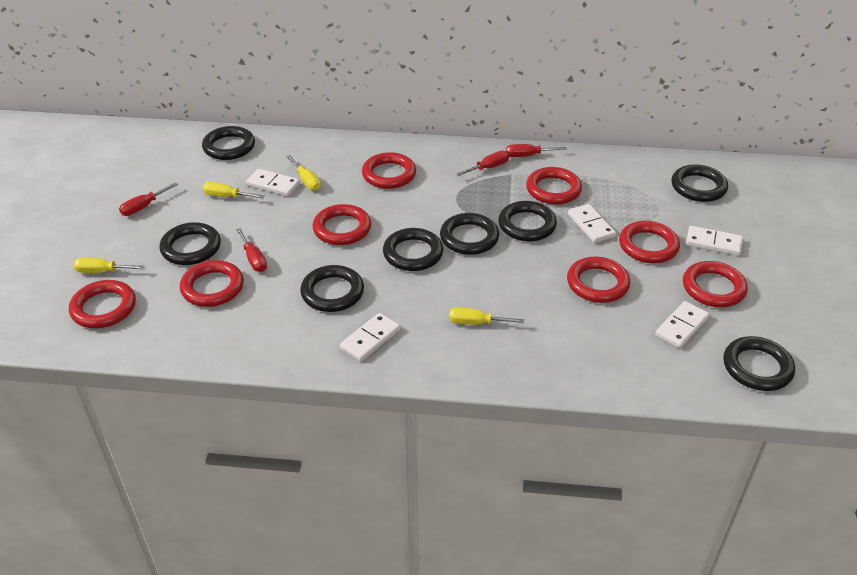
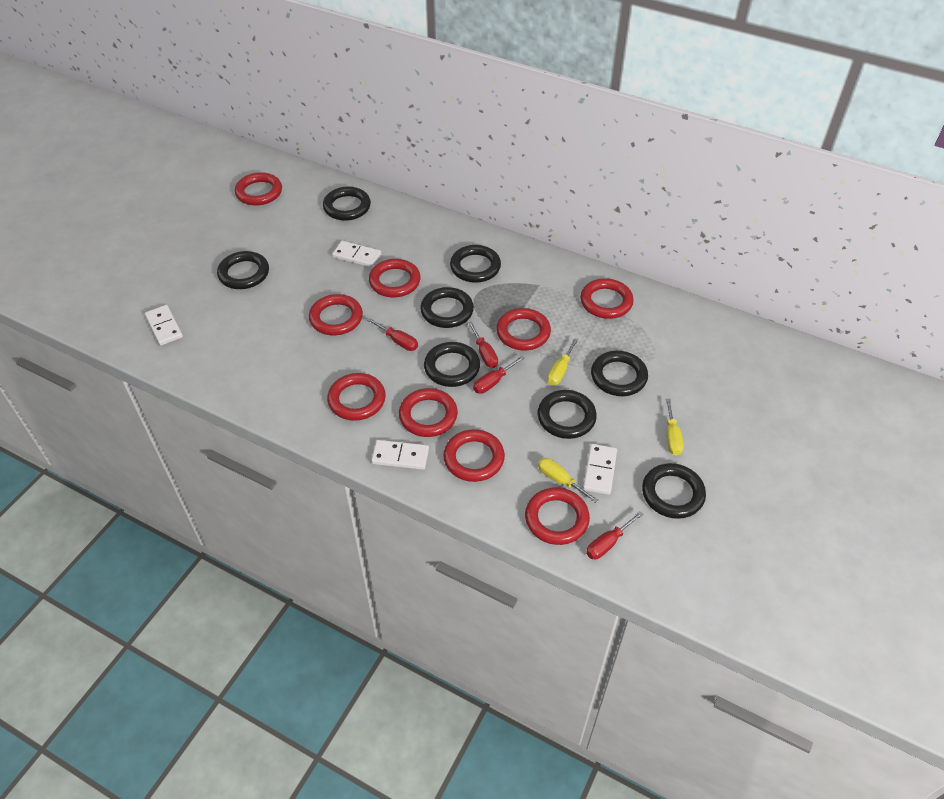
red ring: [69,280,136,328] [180,260,244,307] [312,204,371,245] [362,152,416,189] [526,167,582,205] [567,257,630,303] [619,221,680,263] [683,261,748,307] = 8 -> [235,172,282,206] [309,294,363,335] [327,373,386,421] [369,259,421,297] [399,388,458,437] [443,429,505,482] [496,308,551,350] [525,487,590,545] [580,278,634,319] = 9
white domino: [246,169,300,196] [340,313,400,362] [568,204,616,243] [655,301,710,348] [686,226,743,255] = 5 -> [145,305,183,345] [332,241,382,268] [371,440,429,470] [583,444,617,495] = 4
yellow screwdriver: [73,257,145,273] [202,182,265,199] [287,155,321,190] [449,307,525,325] = 4 -> [538,458,599,503] [548,338,578,385] [666,399,684,456] = 3

